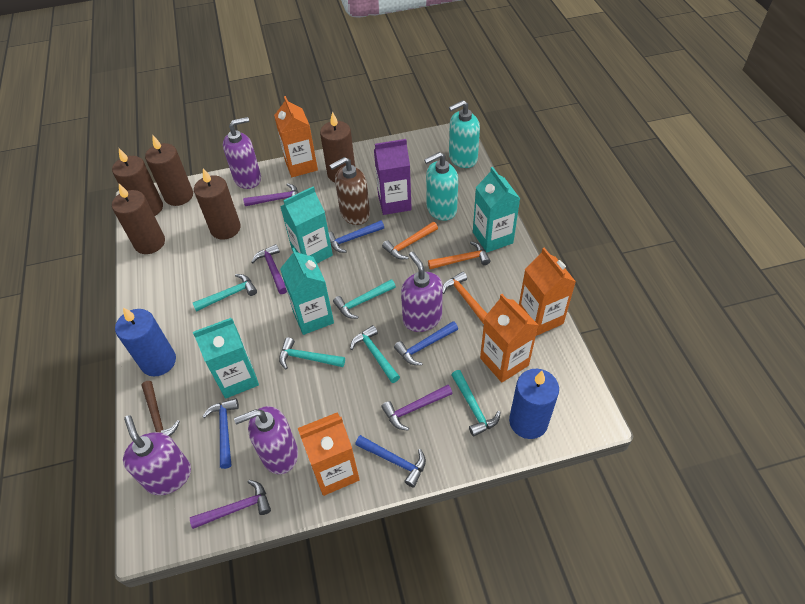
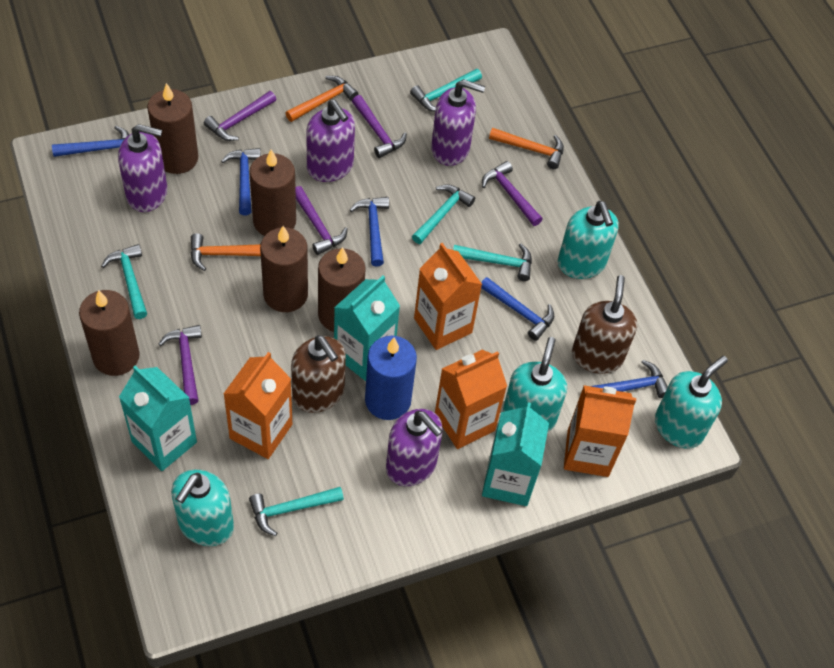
blue candle: [115,307,176,376] [509,369,559,439] = 2 -> [365,336,417,420] = 1
blue hammer: [202,398,239,469] [329,220,384,253] [355,435,426,488] [394,321,458,365] = 4 -> [52,126,129,157] [221,148,261,215] [350,197,389,266] [481,277,554,341] [591,360,668,398] = 5
brown hammer: [141,381,180,436] = 1 -> none = 0
brown soap dispenser: [329,157,370,225] = 1 -> [291,335,346,413] [572,275,637,374] = 2
purple carton: [374,139,412,215] = 1 -> none = 0
purple hammer: [190,480,271,529] [243,183,298,206] [251,244,287,294] [381,385,453,431] = 4 -> [159,325,202,405] [204,91,276,141] [295,186,348,255] [352,95,407,158] [482,161,543,226] = 5
turquoise carton: [193,318,259,399] [280,187,333,263] [280,248,334,335] [473,167,520,253] = 4 -> [119,365,197,471] [334,276,400,381] [482,402,549,506] = 3
turquoise soap dispenser: [424,152,458,221] [449,100,480,168] = 2 -> [171,470,234,546] [503,337,567,432] [558,201,619,279] [655,356,728,449] = 4

